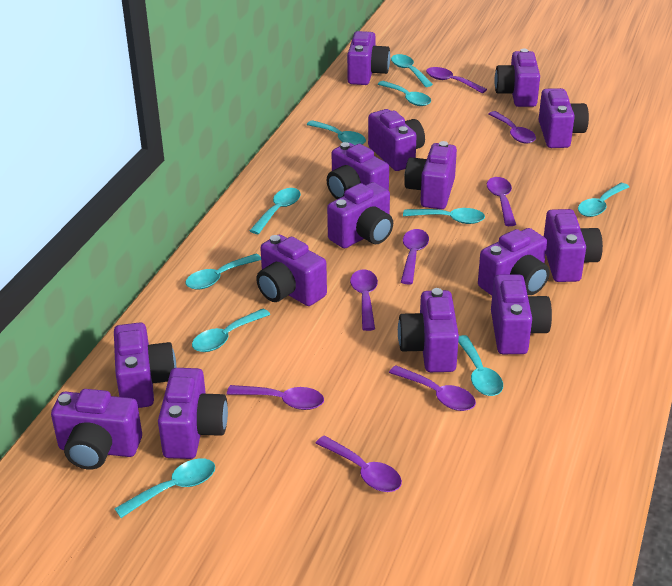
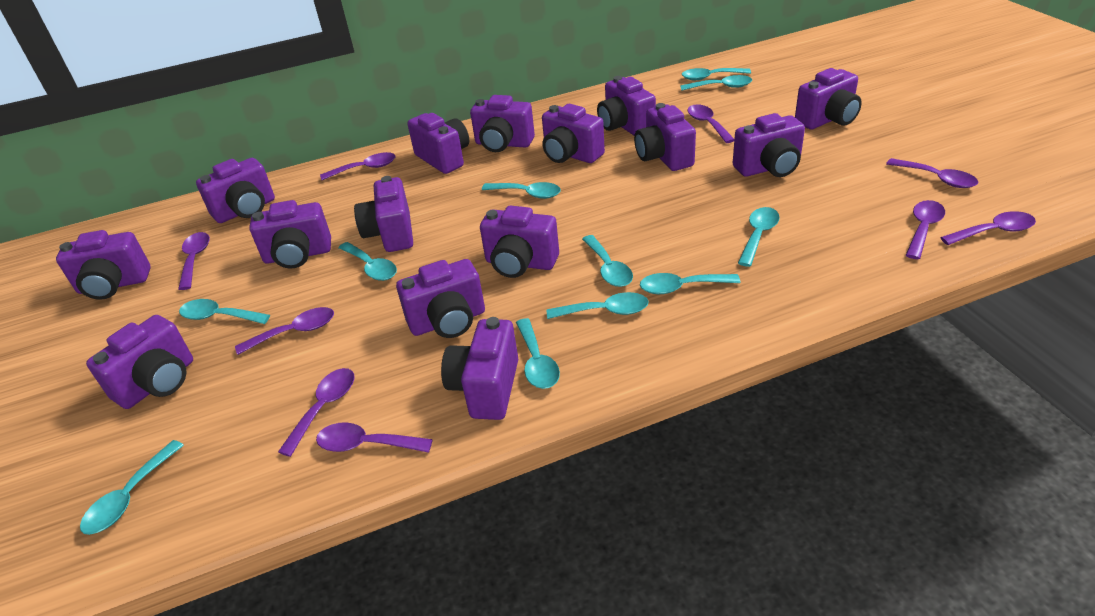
purple spoon: [227,385,324,410] [315,436,402,492] [350,269,378,331] [389,365,476,411] [401,229,429,285] [426,67,487,93] [487,177,516,226] [488,111,536,144] = 8 -> [178,232,210,290] [235,307,334,355] [278,368,355,457] [316,422,433,453] [320,152,396,180] [687,104,734,143] [886,158,978,188] [906,200,945,259] [940,211,1036,245] = 9
turquoise spoon: [114,458,215,518] [185,254,261,290] [192,308,270,352] [250,188,301,234] [307,120,366,145] [378,81,431,106] [391,54,433,87] [403,208,485,224] [458,335,503,396] [578,183,629,217] = 10 -> [80,440,184,535] [179,299,270,324] [338,242,397,281] [482,182,561,199] [516,318,560,389] [547,292,649,319] [582,235,633,287] [640,273,740,294] [680,75,752,91] [682,68,751,80] [738,207,780,267] = 11

